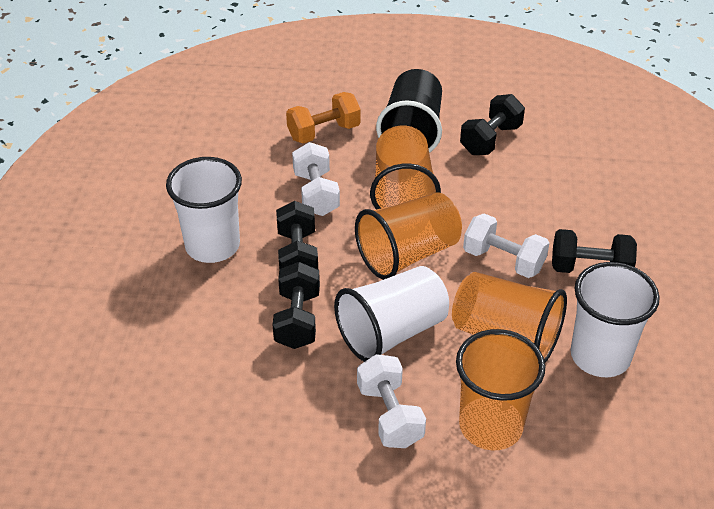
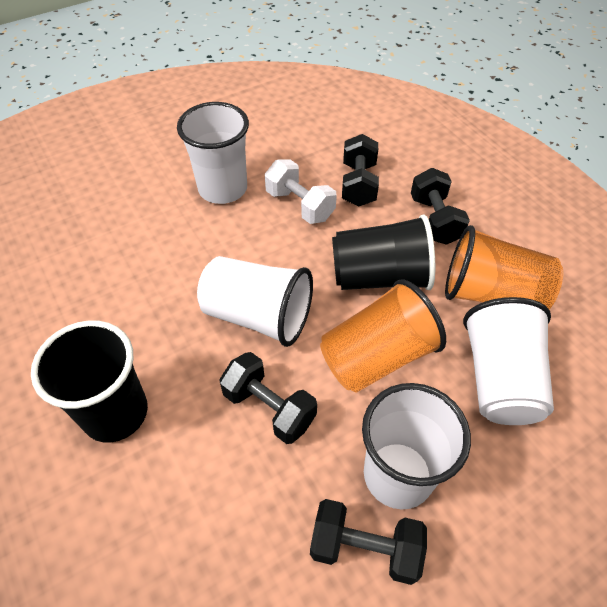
black cup: [376,69,442,153] = 1 -> [31,320,148,443] [332,214,435,290] = 2
orange cup: [355,192,462,280] [370,126,441,210] [452,272,567,363] [456,329,545,450] = 4 -> [320,279,446,393] [445,225,563,309] = 2
orange dumbbell: [286,92,361,143] = 1 -> none = 0
white cup: [166,157,242,263] [334,266,449,362] [570,262,660,377] = 3 -> [177,102,249,204] [197,256,313,347] [362,383,471,509] [463,297,554,425] = 4
white dumbbell: [292,142,340,216] [357,354,426,448] [463,213,549,278] = 3 -> [265,159,337,224] = 1

